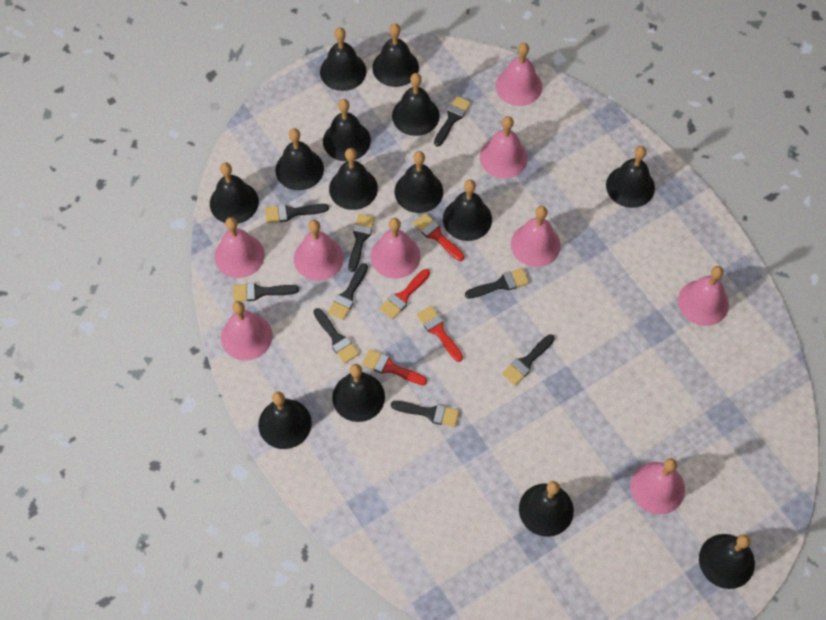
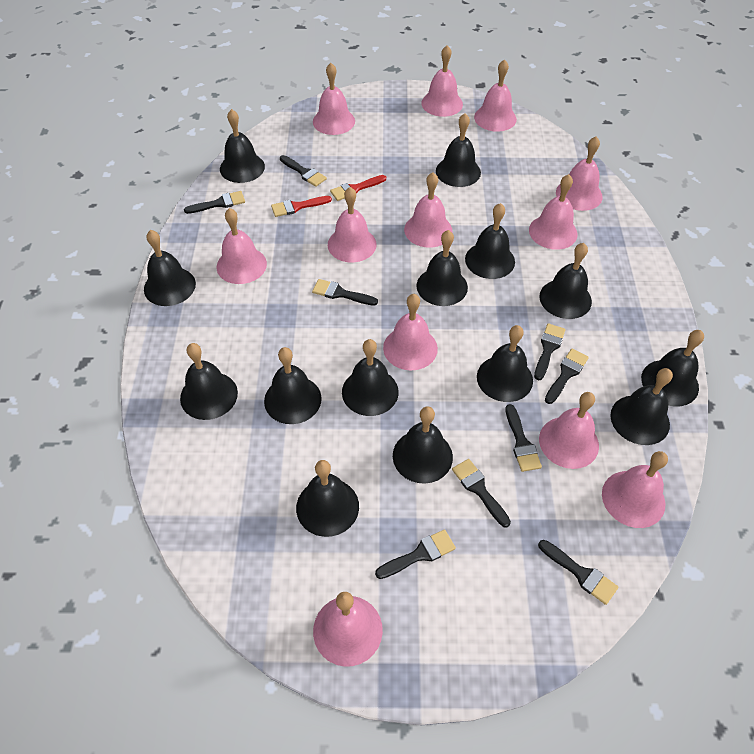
pink bell: [214,217,265,278] [221,301,273,361] [294,220,344,281] [371,218,421,279] [480,116,528,179] [495,43,542,106] [511,206,561,267] [631,458,685,514] [678,266,729,326] = 9 -> [217,208,267,284] [313,63,355,135] [313,592,383,667] [328,187,377,262] [383,294,438,370] [404,172,452,248] [421,45,463,117] [474,59,517,132] [529,174,578,250] [539,392,599,469] [556,136,603,211] [602,451,668,528] = 12
red brush: [362,349,427,385] [379,269,430,320] [413,213,464,261] [417,306,463,362] = 4 -> [271,196,332,217] [330,175,386,201] = 2

